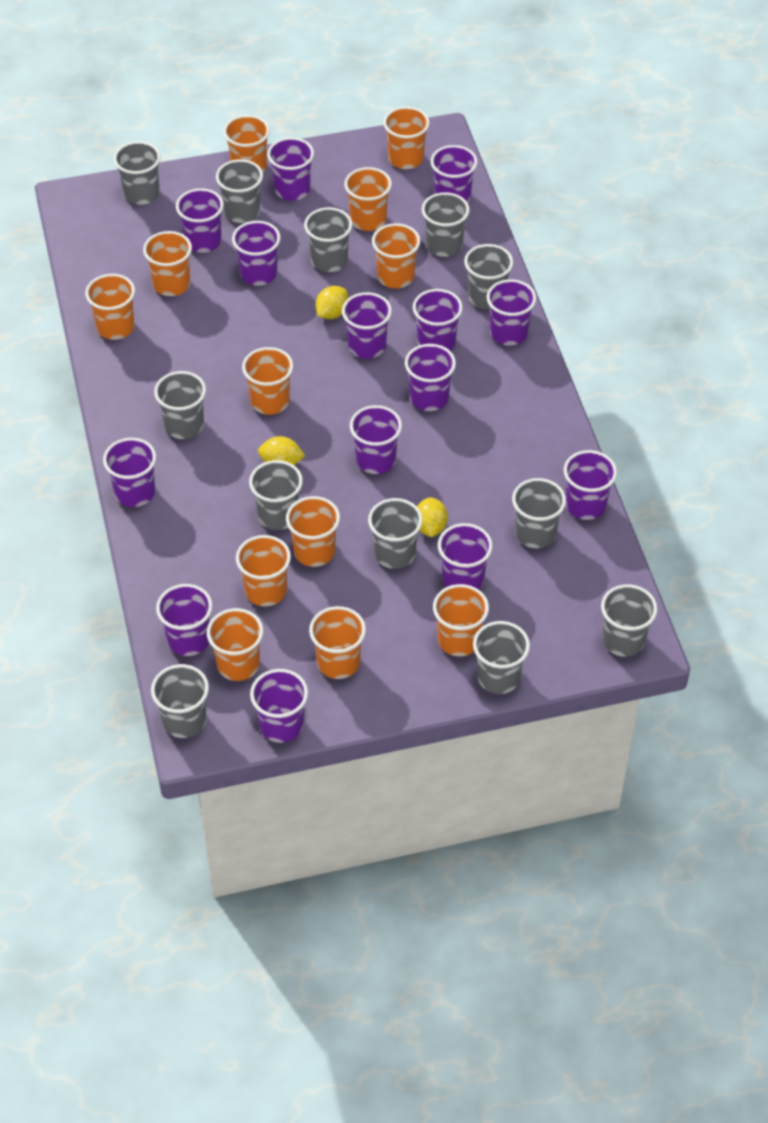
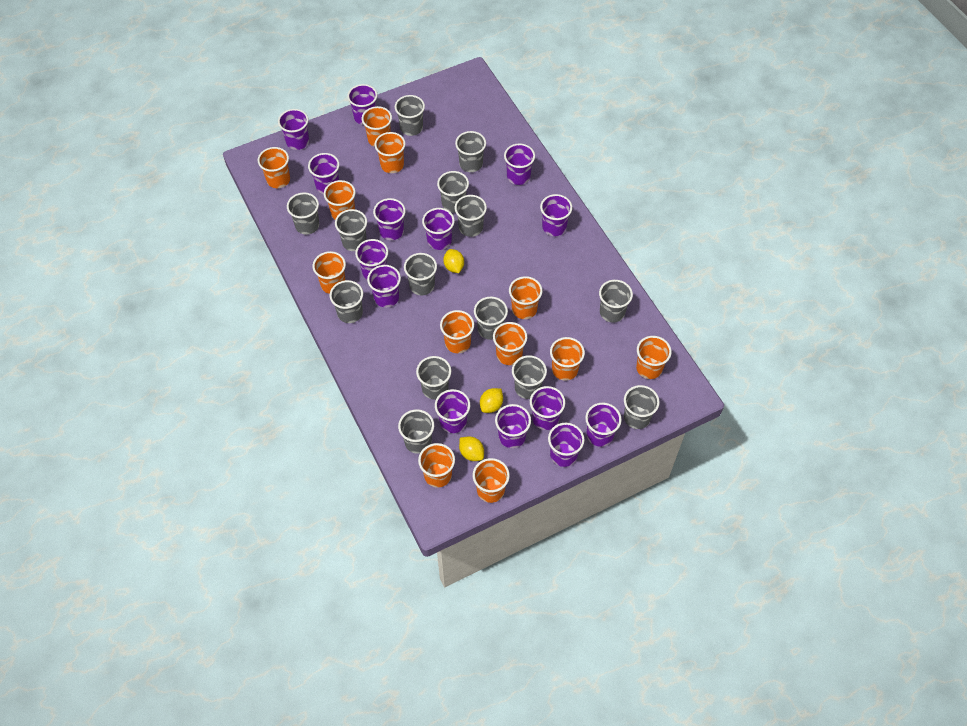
grey cup: [114,141,161,205] [151,664,209,738] [154,371,206,439] [216,159,263,223] [249,460,303,530] [304,207,352,272] [368,498,423,569] [422,192,470,257] [464,244,513,309] [473,621,530,694] [512,478,566,548] [601,584,657,657] = 12 -> [287,192,319,235] [330,280,363,323] [335,209,367,251] [395,95,425,136] [398,409,434,454] [404,253,437,295] [416,356,451,400] [437,171,469,213] [455,131,486,172] [455,195,487,237] [474,297,508,340] [512,355,547,399] [599,280,633,323] [624,385,660,429] = 14

